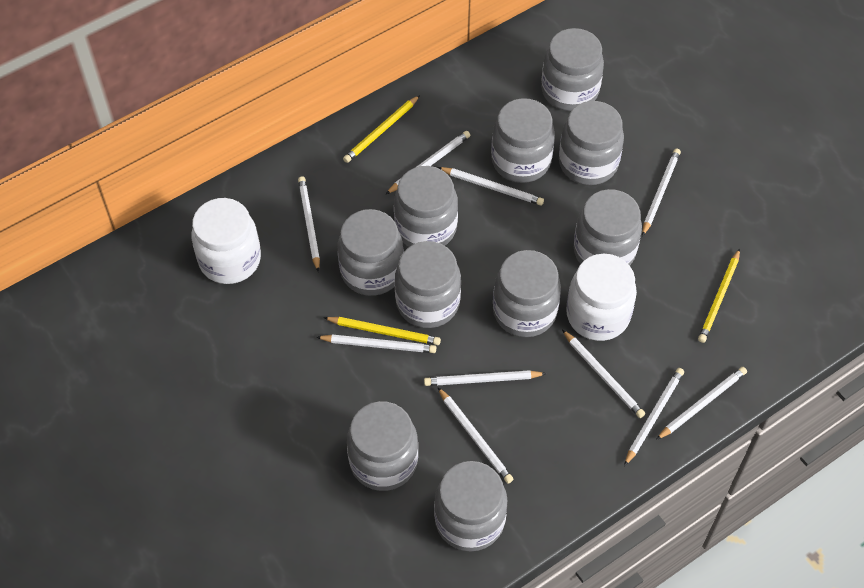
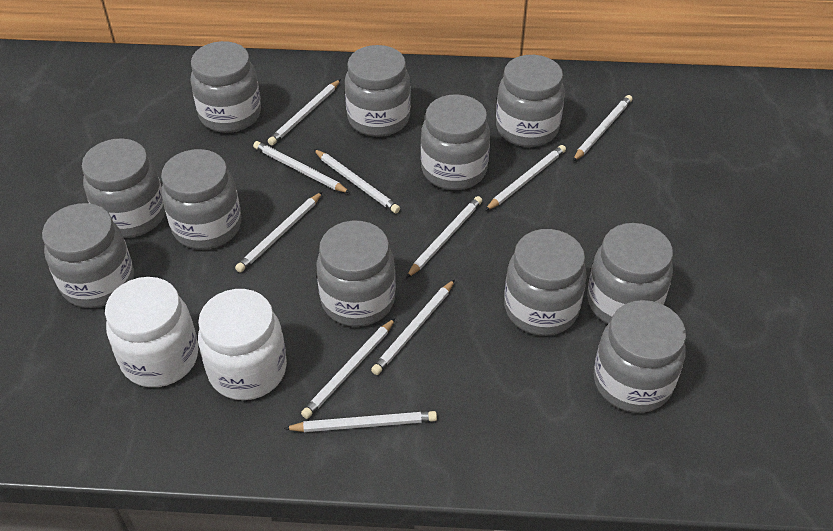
grey jar: [338,209,404,296] [347,401,418,491] [394,166,458,247] [395,241,461,328] [434,461,507,552] [491,98,555,183] [493,250,561,337] [541,28,604,111] [559,101,624,185] [574,189,642,265] = 10 -> [42,203,134,308] [82,138,165,238] [161,149,241,249] [190,41,261,133] [316,221,396,327] [345,45,411,137] [421,94,490,190] [496,55,565,147] [504,229,587,336] [587,223,673,324] [594,300,686,413] = 11
yellow pencil: [323,317,441,345] [343,95,420,163] [698,249,740,343] = 3 -> none = 0

